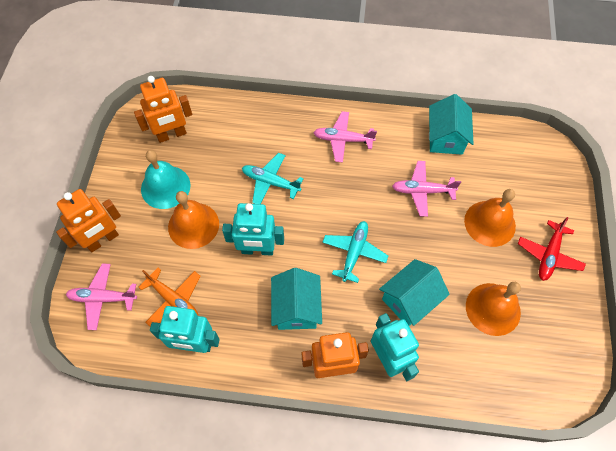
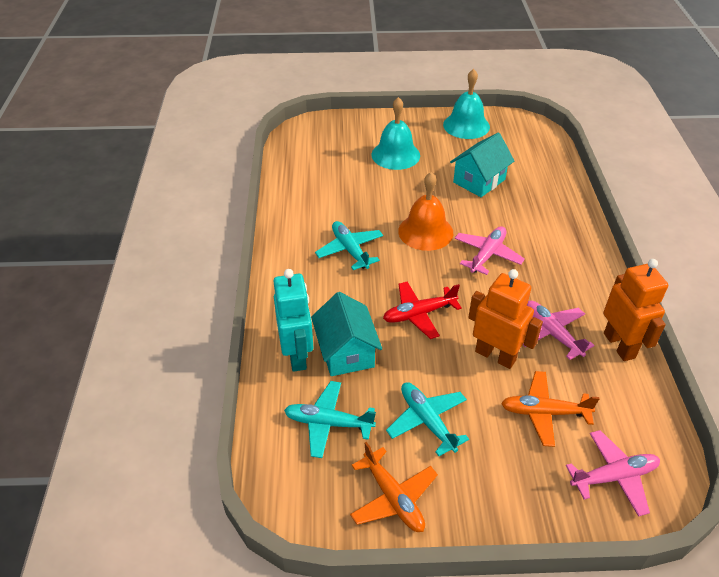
orange bell: [168,191,219,249] [464,189,516,247] [466,282,521,336] = 3 -> [398,172,453,251] = 1
orange plane: [138,268,201,327] = 1 -> [350,442,438,532] [501,371,600,447] = 2
orange robot: [56,189,121,252] [134,76,192,143] [302,332,369,378] = 3 -> [468,269,543,369] [603,259,668,361] = 2
turquoise bell: [141,150,191,209] = 1 -> [372,97,420,170] [443,69,490,139] = 2
turquoise house: [271,268,322,330] [379,259,450,326] [429,94,473,155] = 3 -> [311,292,382,376] [450,133,515,197] = 2
turquoise plane: [242,153,304,204] [322,221,388,283] = 2 -> [284,381,376,458] [315,221,383,270] [386,382,469,456] = 3
turquoise robot: [150,306,220,353] [222,203,284,256] [371,313,419,381] = 3 -> [273,269,313,372] = 1

